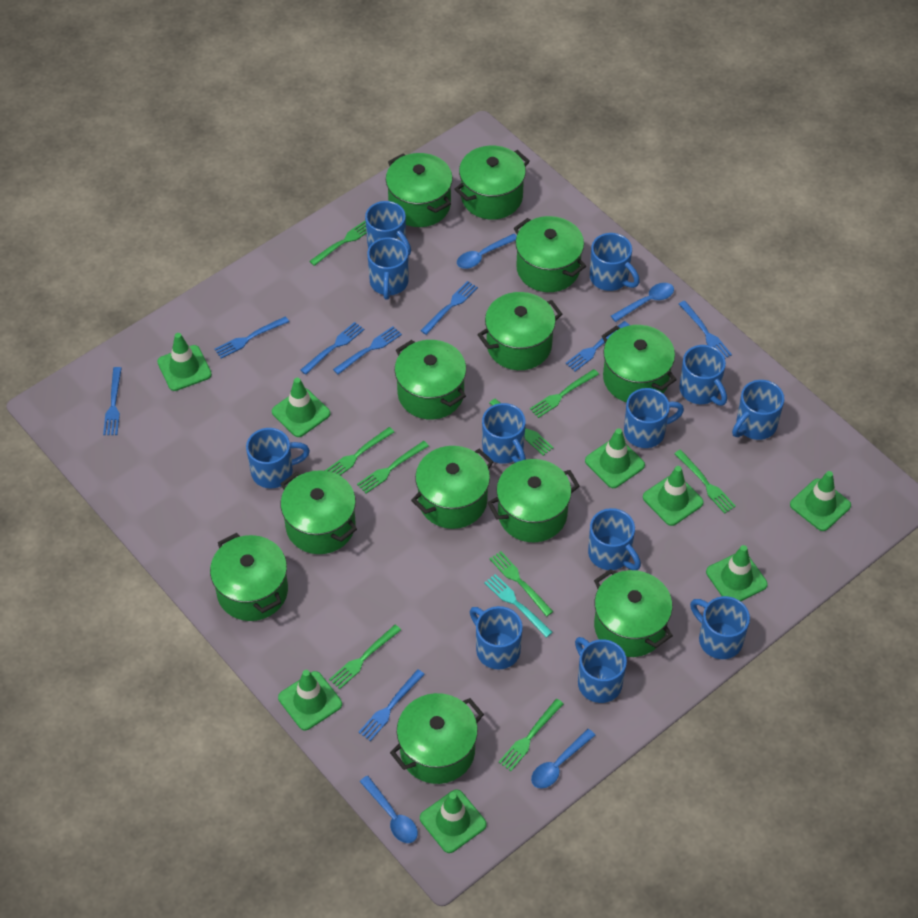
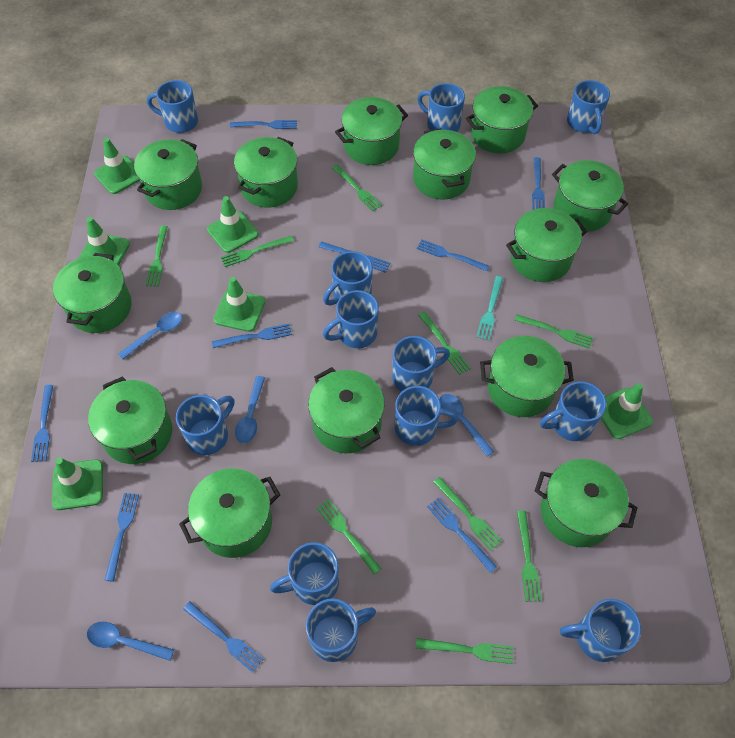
blue fork: [103,367,122,435] [214,316,289,358] [301,322,364,375] [333,326,402,374] [358,669,425,741] [420,281,478,335] [565,321,630,371] [679,301,732,358] = 8 -> [31,385,53,462] [104,493,139,582] [183,602,263,673] [212,324,292,348] [230,120,297,129] [318,241,390,273] [417,240,489,272] [427,498,497,573] [532,157,545,210] = 9
green pot: [210,533,288,621] [281,470,357,554] [386,153,453,227] [390,693,484,784] [395,340,466,419] [411,446,494,529] [454,146,530,220] [477,292,562,370] [487,459,580,542] [514,216,586,292] [594,569,673,657] [602,325,677,403] = 12 -> [53,253,132,333] [88,376,172,464] [134,139,202,210] [179,468,280,558] [234,137,298,208] [308,367,385,453] [335,97,408,165] [413,128,476,199] [466,86,538,153] [480,336,574,417] [506,208,587,282] [535,459,638,547] [552,160,628,232] = 13
green traffic cone: [157,333,212,391] [272,378,330,437] [278,670,342,730] [420,789,487,853] [585,429,645,488] [643,466,704,526] [706,545,768,601] [790,471,851,531] = 8 -> [52,458,103,510] [78,217,130,266] [94,138,140,194] [207,196,259,253] [214,277,265,332] [601,383,653,439] = 6

